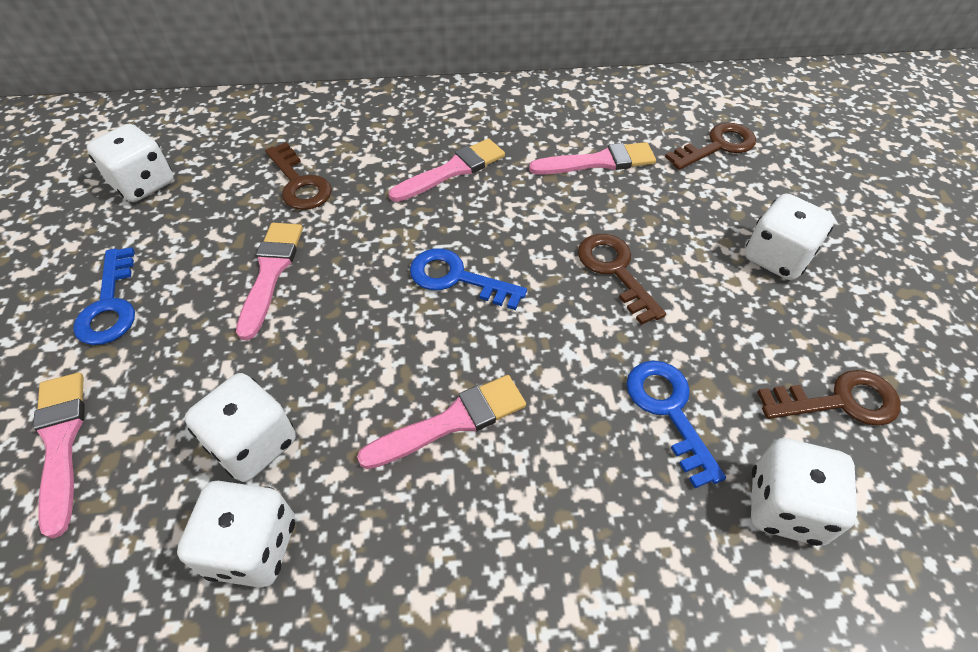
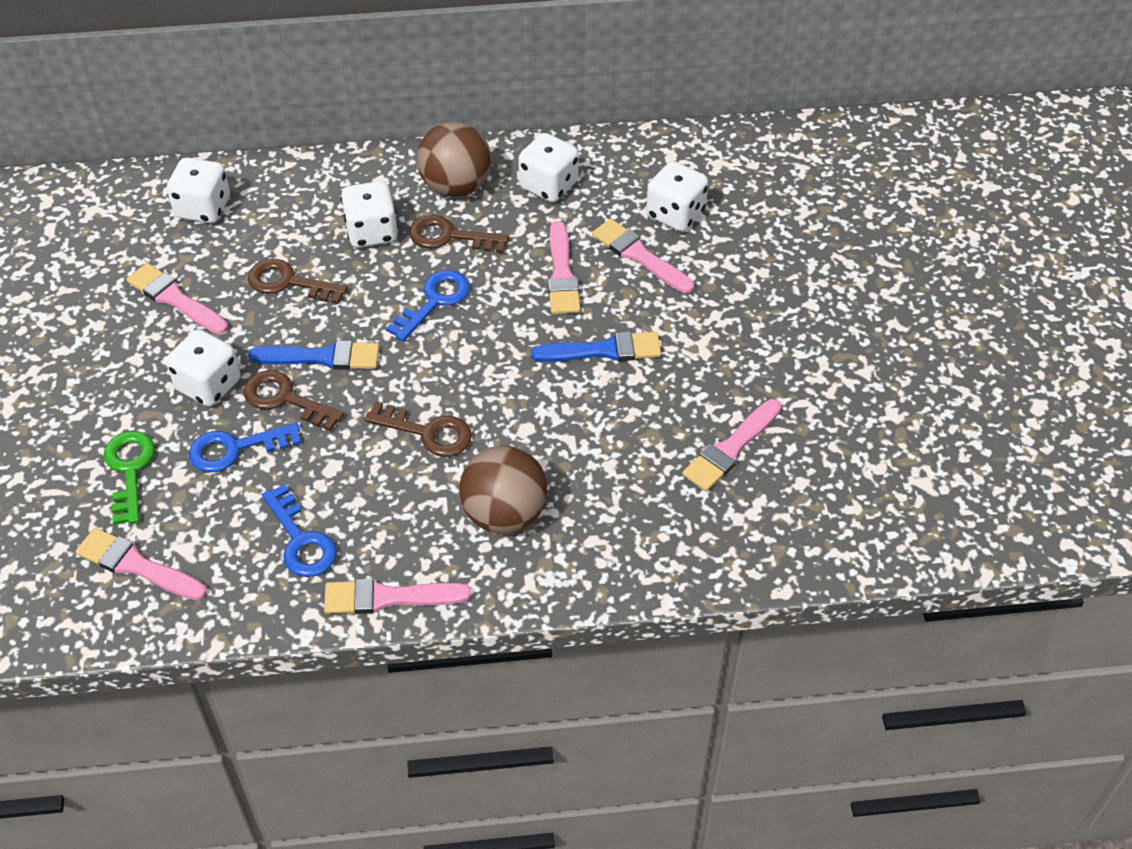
blue brush: none = 0 -> [248,340,379,370] [531,332,661,362] = 2
brown ball: none = 0 -> [417,122,491,197] [459,445,548,534] = 2
green key: none = 0 -> [104,431,155,525] = 1
pink brush: [33,372,85,539] [236,223,303,340] [357,375,526,469] [389,138,505,202] [529,142,656,175] = 5 -> [76,528,207,601] [127,263,228,334] [324,579,472,614] [548,221,580,314] [592,219,694,293] [682,399,781,491] = 6

